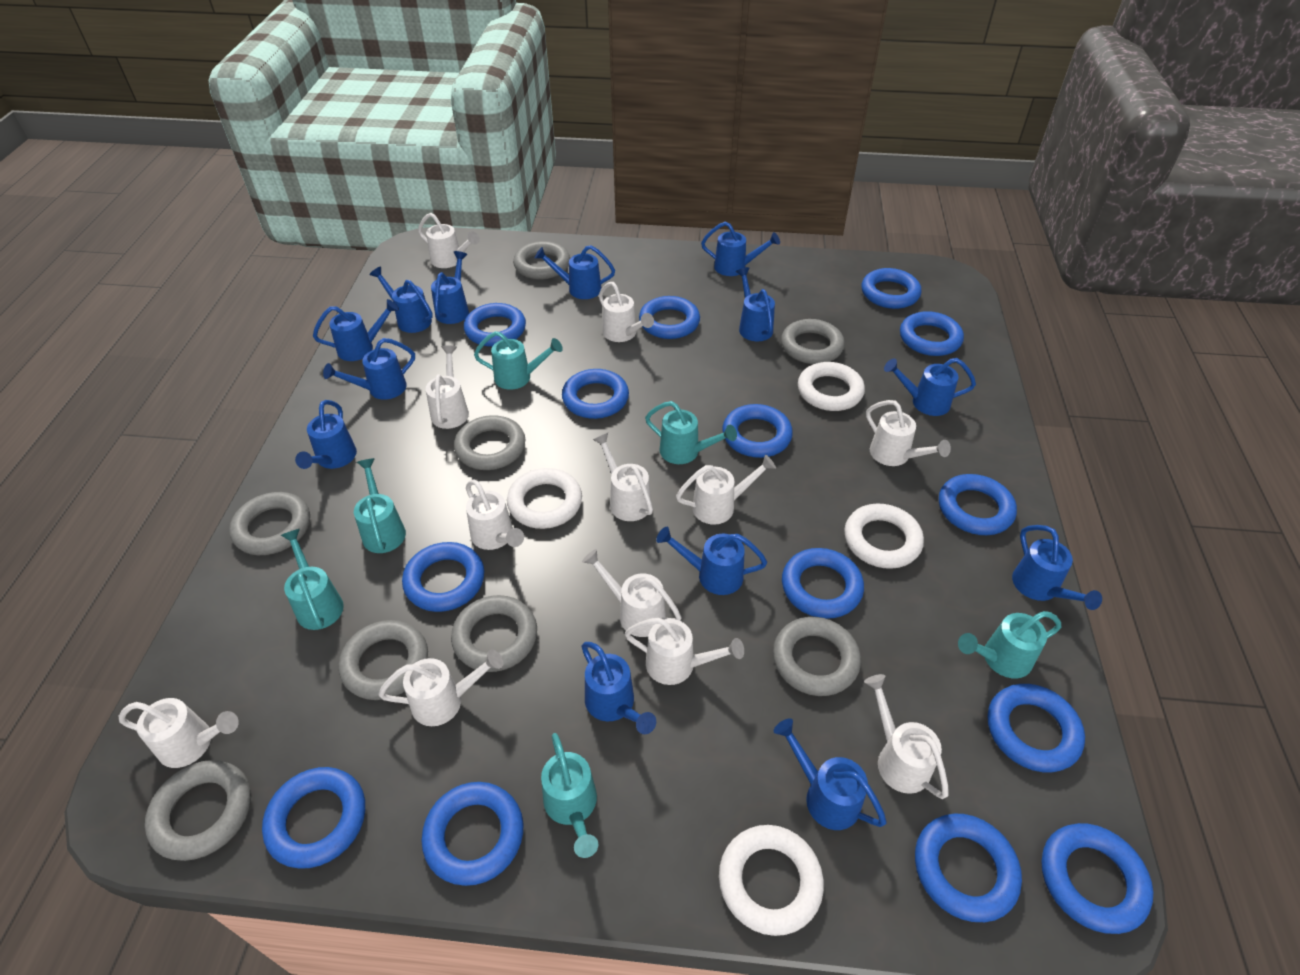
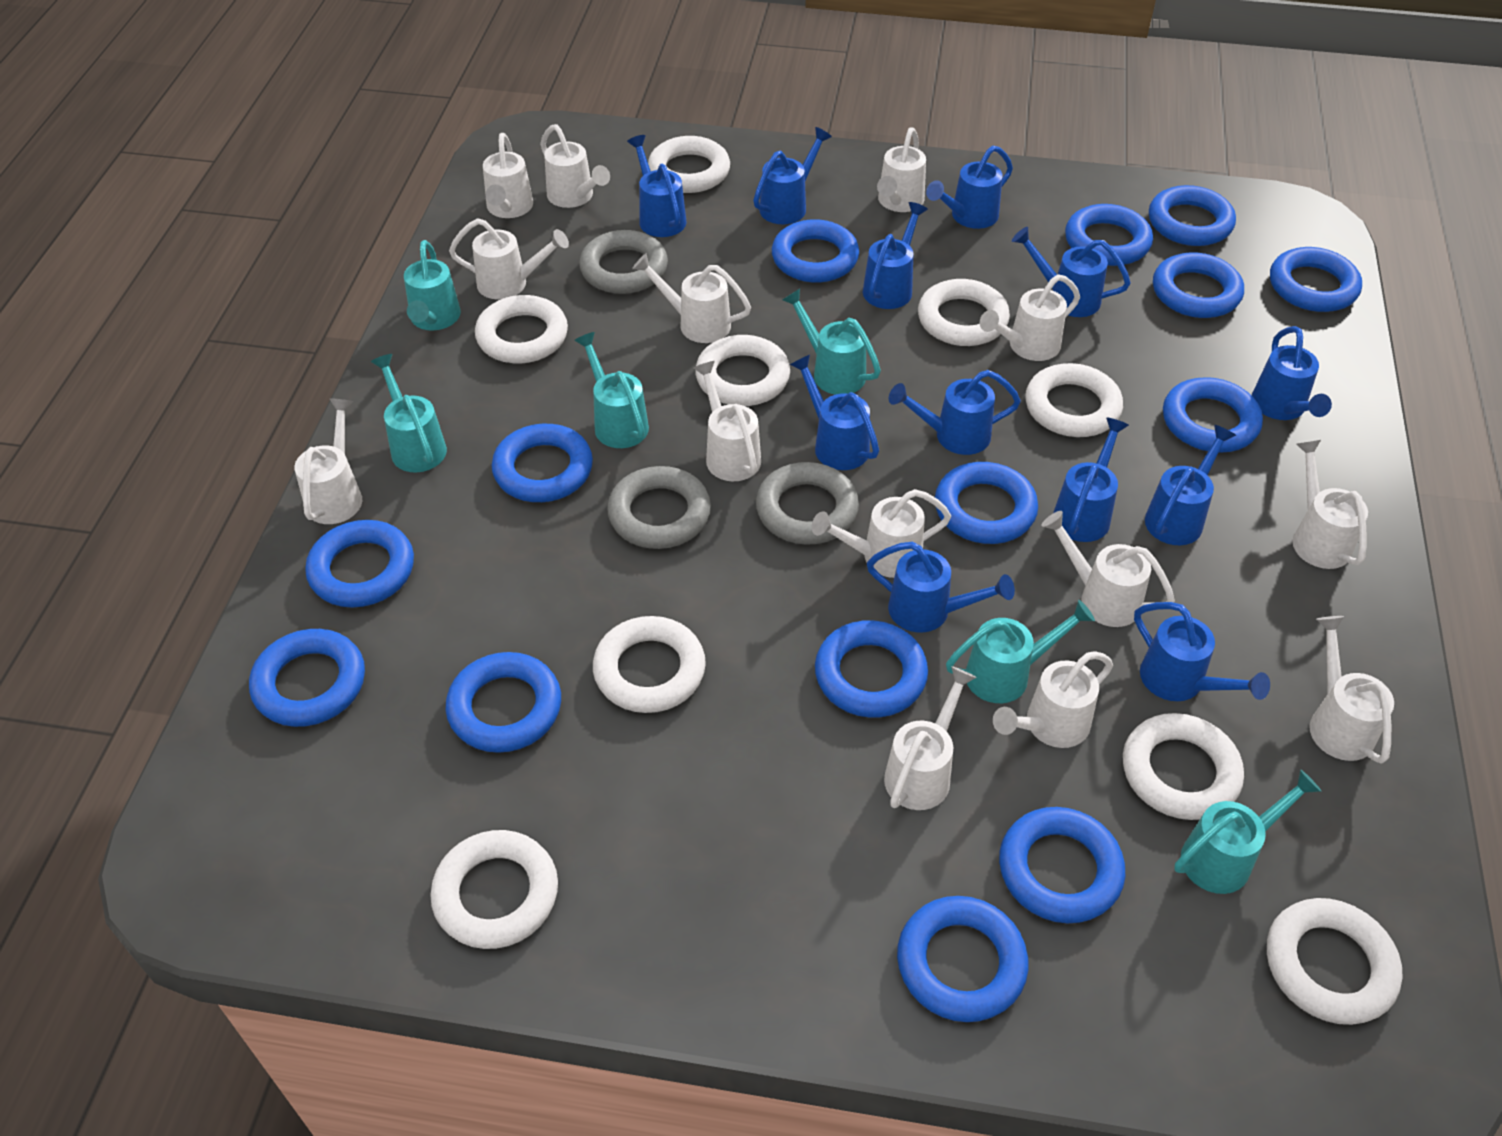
blue watering can: [295,400,357,469] [313,299,399,361] [323,338,415,400] [370,266,433,333] [431,251,469,324] [535,245,615,299] [582,642,656,734] [656,527,767,595] [701,222,780,276] [736,267,775,341] [774,718,887,830] [884,358,976,416] [1012,525,1102,610] = 13 -> [627,135,687,237] [753,127,832,225] [790,355,879,470] [863,202,928,309] [867,542,1015,633] [889,370,1021,455] [926,145,1013,229] [1012,227,1131,317] [1053,417,1129,542] [1134,602,1270,701] [1145,425,1236,545] [1252,326,1332,420] = 12
grey ring: [145,760,251,861] [229,492,310,555] [339,620,428,700] [451,595,537,672] [454,415,525,470] [513,241,570,280] [773,617,861,696] [781,319,845,364] = 8 -> [579,230,668,294] [607,466,711,549] [756,462,859,545] = 3
white ring: [507,468,582,529] [719,825,824,936] [798,362,865,411] [844,504,924,569] = 4 -> [430,830,558,949] [475,295,568,364] [593,616,706,713] [648,136,730,193] [695,335,790,406] [918,279,1010,346] [1025,363,1123,437] [1123,713,1244,820] [1267,898,1402,1025] = 9
white watering can: [119,698,239,768] [378,650,503,726] [418,213,480,268] [426,345,469,429] [466,480,524,550] [582,549,682,637] [593,433,653,521] [599,282,654,342] [625,618,744,685] [676,455,776,525] [864,674,949,799] [866,400,951,466] = 12 -> [294,398,362,524] [449,218,569,300] [483,133,533,218] [540,124,610,208] [632,253,751,343] [693,361,761,481] [812,489,951,578] [877,128,926,212] [884,666,977,810] [980,274,1080,361] [993,651,1113,748] [1041,511,1175,627] [1293,440,1368,569] [1309,616,1394,764] = 14

